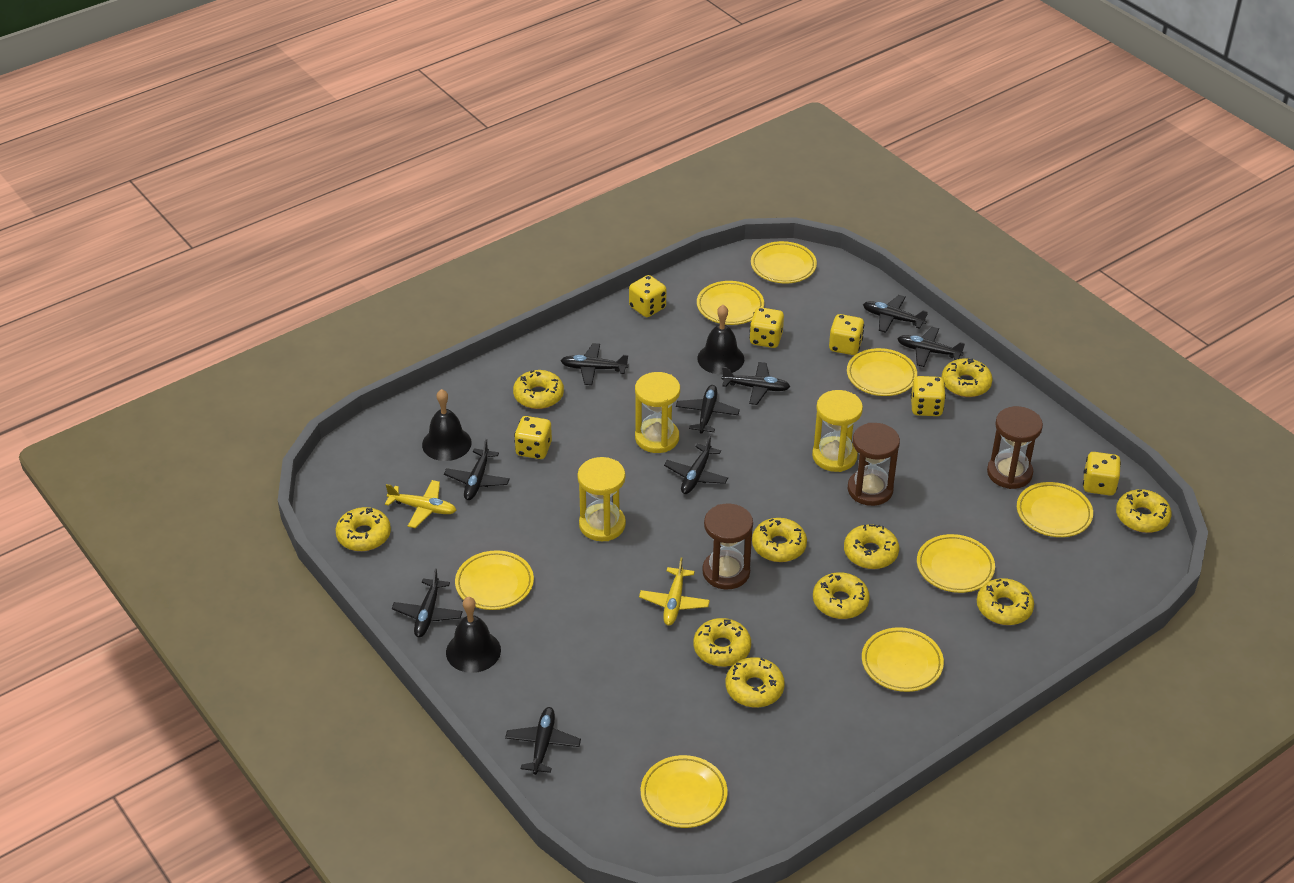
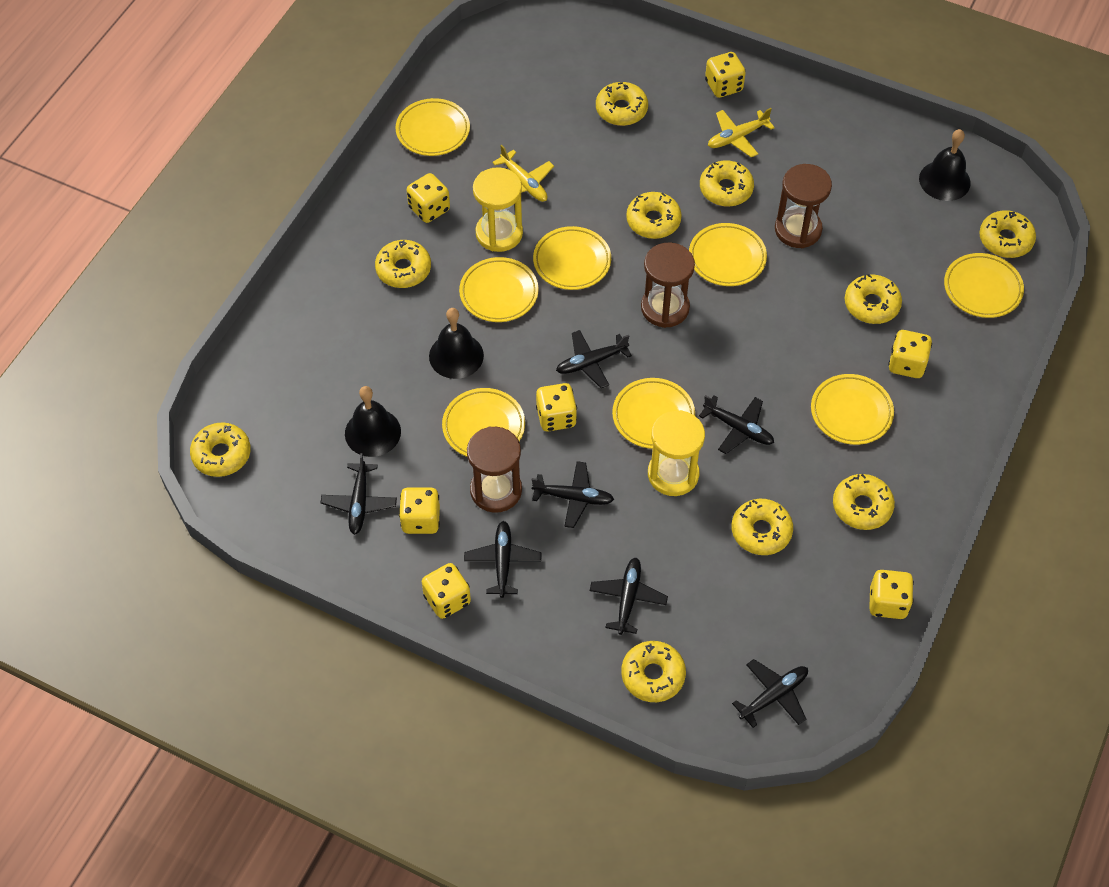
black plane: [392,568,463,637] [444,439,510,500] [505,707,581,775] [561,343,629,385] [664,436,728,494] [676,385,740,434] [722,362,790,405] [863,295,928,333] [897,327,965,367] = 9 -> [320,453,397,535] [464,521,541,598] [532,461,614,528] [556,330,632,388] [590,558,668,635] [699,395,774,454] [732,659,808,728] = 7
yellow dice: [514,416,552,459] [629,275,666,317] [749,307,784,348] [829,314,864,355] [911,376,946,416] [1083,452,1121,496] = 6 -> [399,487,440,534] [407,173,450,223] [422,563,471,619] [536,383,577,431] [705,52,746,98] [869,570,914,619] [888,330,932,378] = 7
yellow hourglass: [578,457,626,541] [635,372,680,453] [812,390,863,472] = 3 -> [473,167,523,252] [648,410,705,496] = 2

